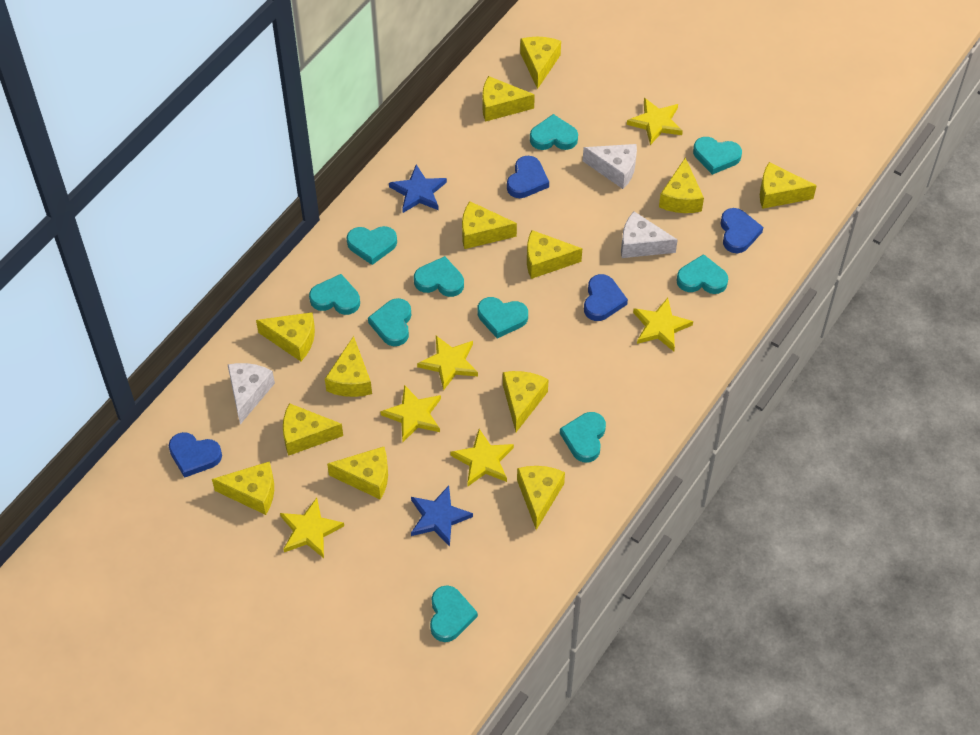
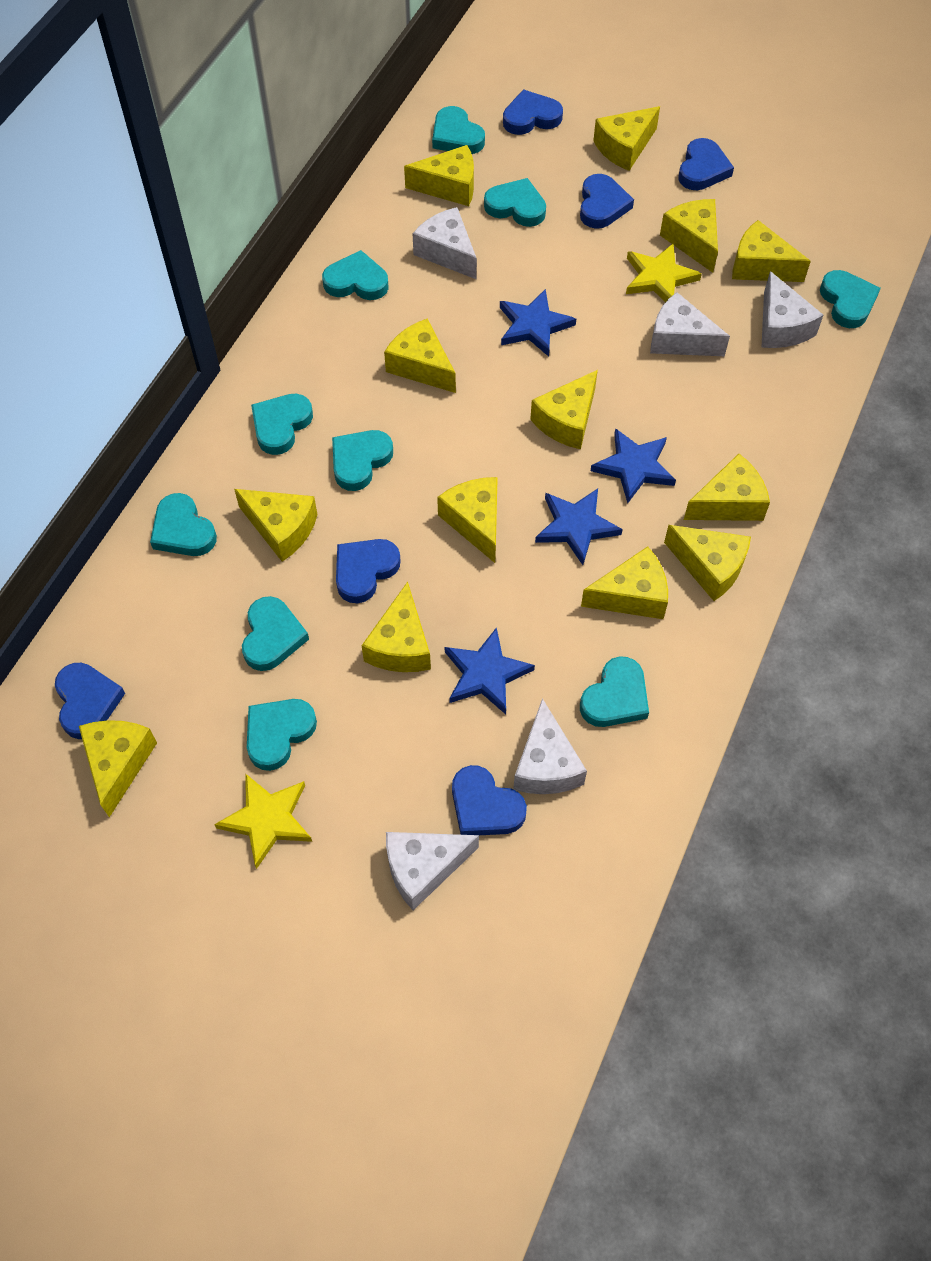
blue heart: [169,432,222,478] [507,156,549,198] [584,274,628,321] [721,208,763,253] = 4 -> [55,663,125,739] [336,539,401,603] [452,765,527,835] [503,89,563,135] [580,174,634,229] [678,138,734,190] = 6
blue star: [389,165,447,213] [411,486,473,546] = 2 -> [445,627,535,714] [500,289,576,357] [535,489,623,565] [591,428,676,503] = 4
white cheese: [227,363,275,425] [583,144,637,189] [621,212,678,258] = 3 -> [386,832,479,910] [413,207,477,279] [513,698,587,794] [650,292,730,356] [761,271,823,348] = 5
yellow star: [280,498,344,558] [380,385,441,442] [417,336,478,391] [450,429,514,486] [627,98,683,145] [633,298,693,352] = 6 -> [214,773,312,869] [626,244,702,302] = 2

